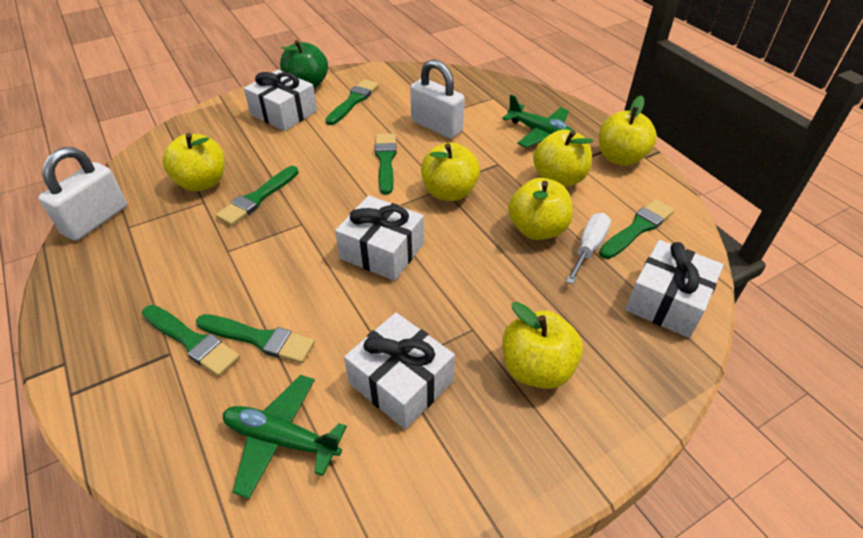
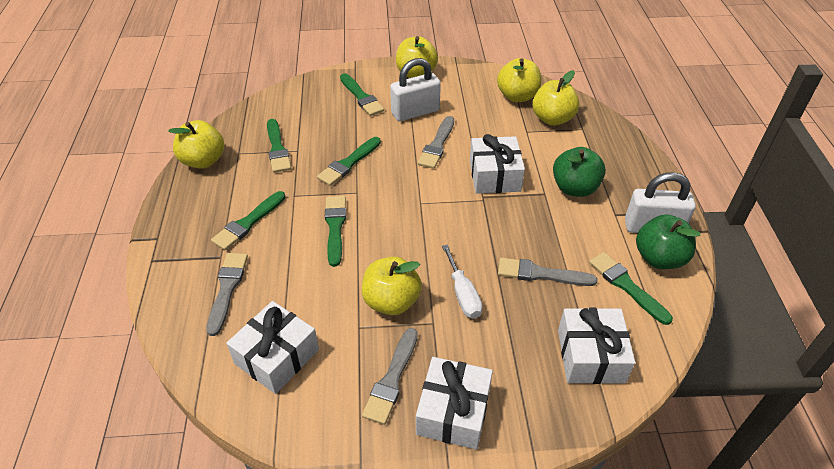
green apple: [280,40,328,89] = 1 -> [553,147,606,197] [636,214,701,269] = 2
green plane: [223,375,347,499] [502,95,573,148] = 2 -> none = 0
grey brush: none = 0 -> [206,253,248,336] [362,328,418,425] [418,116,454,169] [498,258,597,286] = 4
yellow apple: [163,133,225,191] [421,142,480,201] [502,302,583,389] [508,178,573,240] [533,130,593,187] [599,95,657,166] = 6 -> [168,120,224,169] [362,257,422,315] [396,36,438,78] [497,58,541,102] [532,70,579,126] = 5

